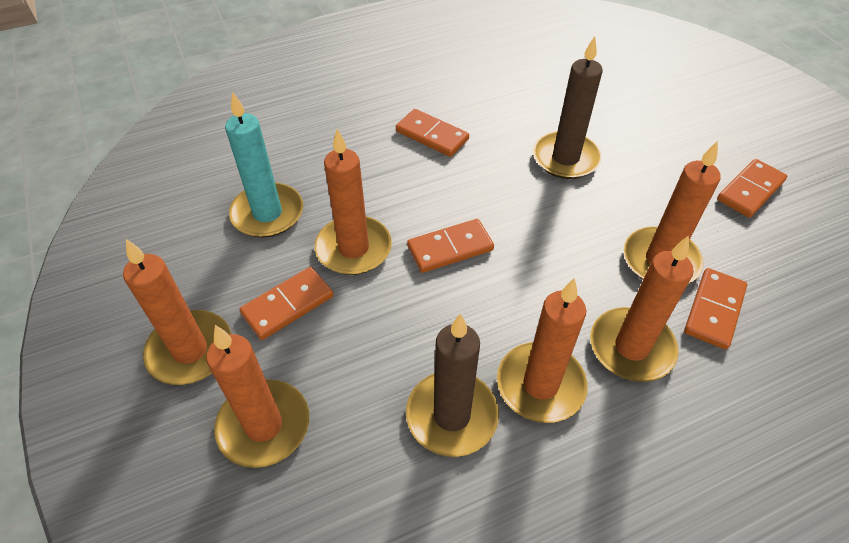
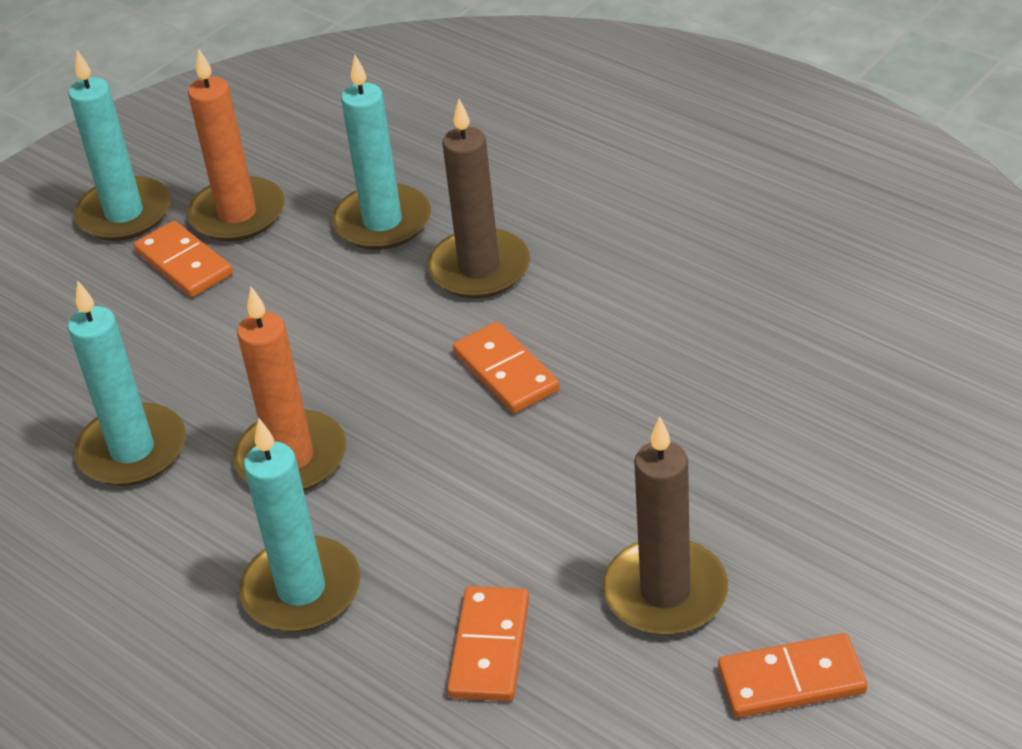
orange candle: [123,239,231,385] [206,325,309,468] [315,129,392,275] [497,278,588,423] [590,236,694,382] [623,141,721,284] = 6 -> [187,49,285,242] [233,287,346,491] = 2
orange domino: [239,267,334,340] [396,109,469,157] [407,219,494,273] [684,268,747,350] [717,159,787,218] = 5 -> [134,221,233,297] [447,586,529,701] [453,322,560,413] [718,633,867,718] = 4
turquoise candle: [225,92,303,238] = 1 -> [68,50,171,241] [68,281,186,486] [239,418,361,632] [332,55,431,250] = 4

